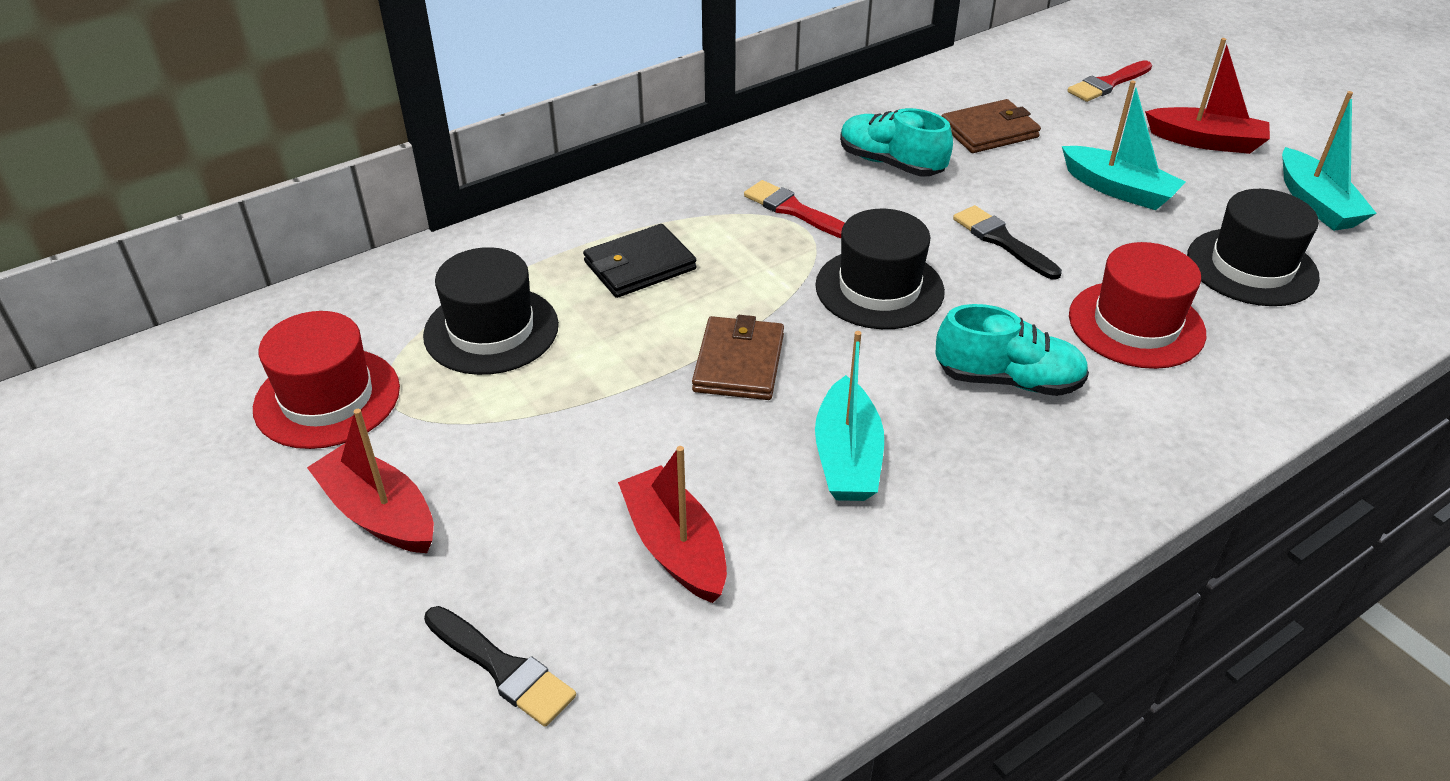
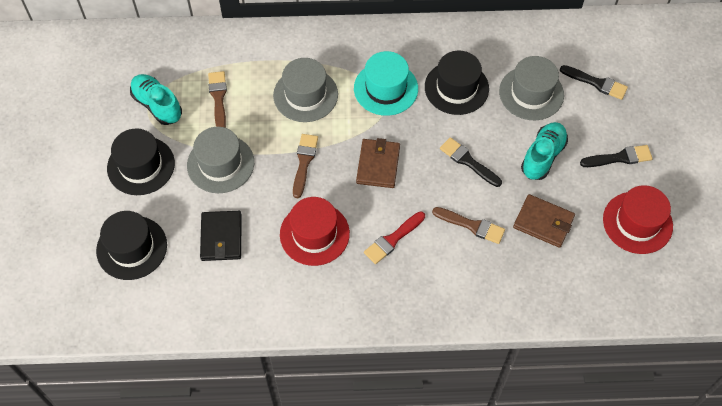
black brush: [424,606,576,727] [953,205,1062,280] = 2 -> [440,137,502,187] [560,65,628,100] [580,145,653,167] = 3
brown brush: none = 0 -> [208,71,227,128] [293,134,318,198] [432,207,505,244] = 3
grey hat: none = 0 -> [187,127,254,193] [273,58,338,122] [499,56,564,120] = 3
red boat: [307,409,434,553] [618,446,727,603] [1145,38,1270,154] = 3 -> none = 0
red brush: [744,180,845,238] [1068,60,1152,102] = 2 -> [364,211,425,264] = 1
turquoise boat: [815,331,884,501] [1062,80,1186,210] [1282,91,1377,231] = 3 -> none = 0
turquoise hat: none = 0 -> [354,51,418,116] = 1

